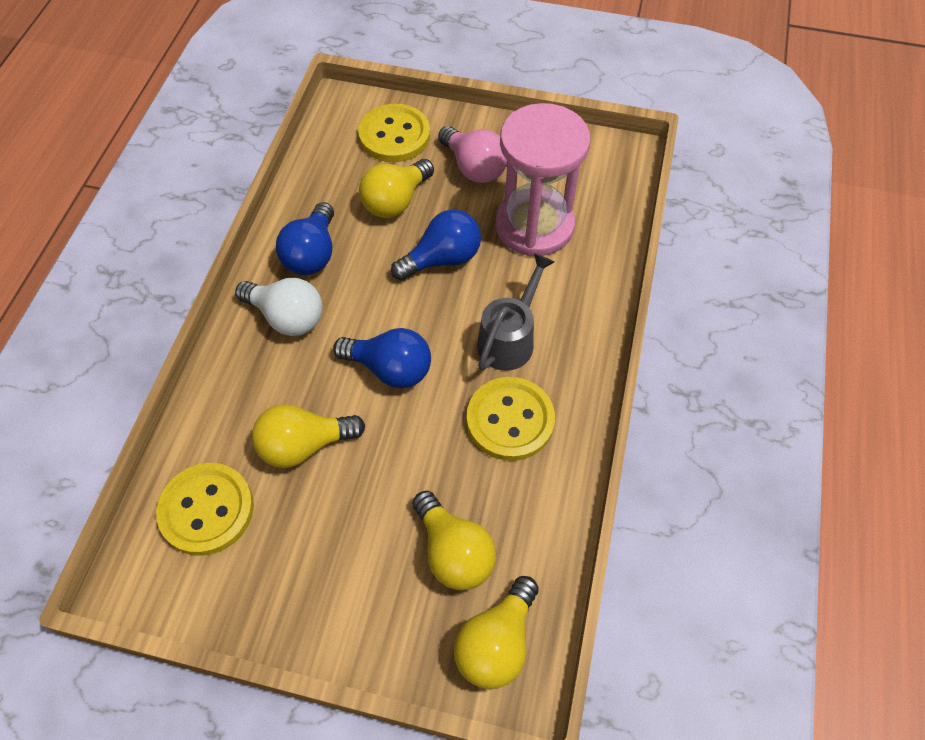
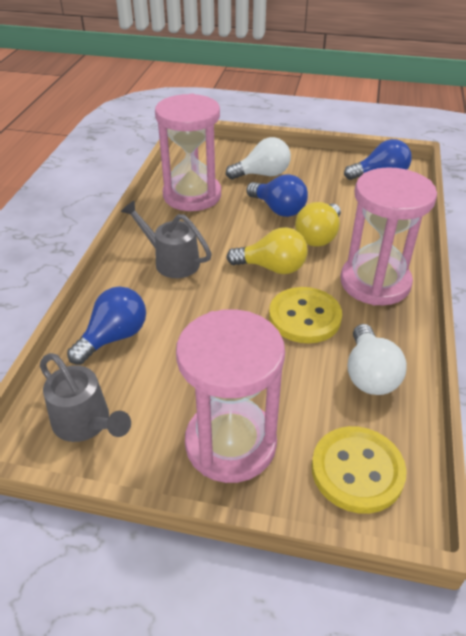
grey watering can: [477,253,554,371] = 1 -> [40,353,131,442] [121,201,212,278] = 2
pink hourglass: [495,103,590,256] = 1 -> [155,94,221,211] [176,309,285,483] [340,167,437,305] = 3
pink light bulb: [438,126,507,183] = 1 -> none = 0
white light bulb: [235,278,322,336] = 1 -> [226,137,291,179] [348,324,407,395] = 2
yellow button: [156,463,254,556] [358,104,430,162] [467,377,555,461] = 3 -> [269,287,342,343] [311,426,407,514] = 2
yellow light bulb: [252,404,365,468] [359,159,434,218] [412,491,496,590] [454,576,539,689] = 4 -> [226,227,308,274] [295,202,341,246] = 2

